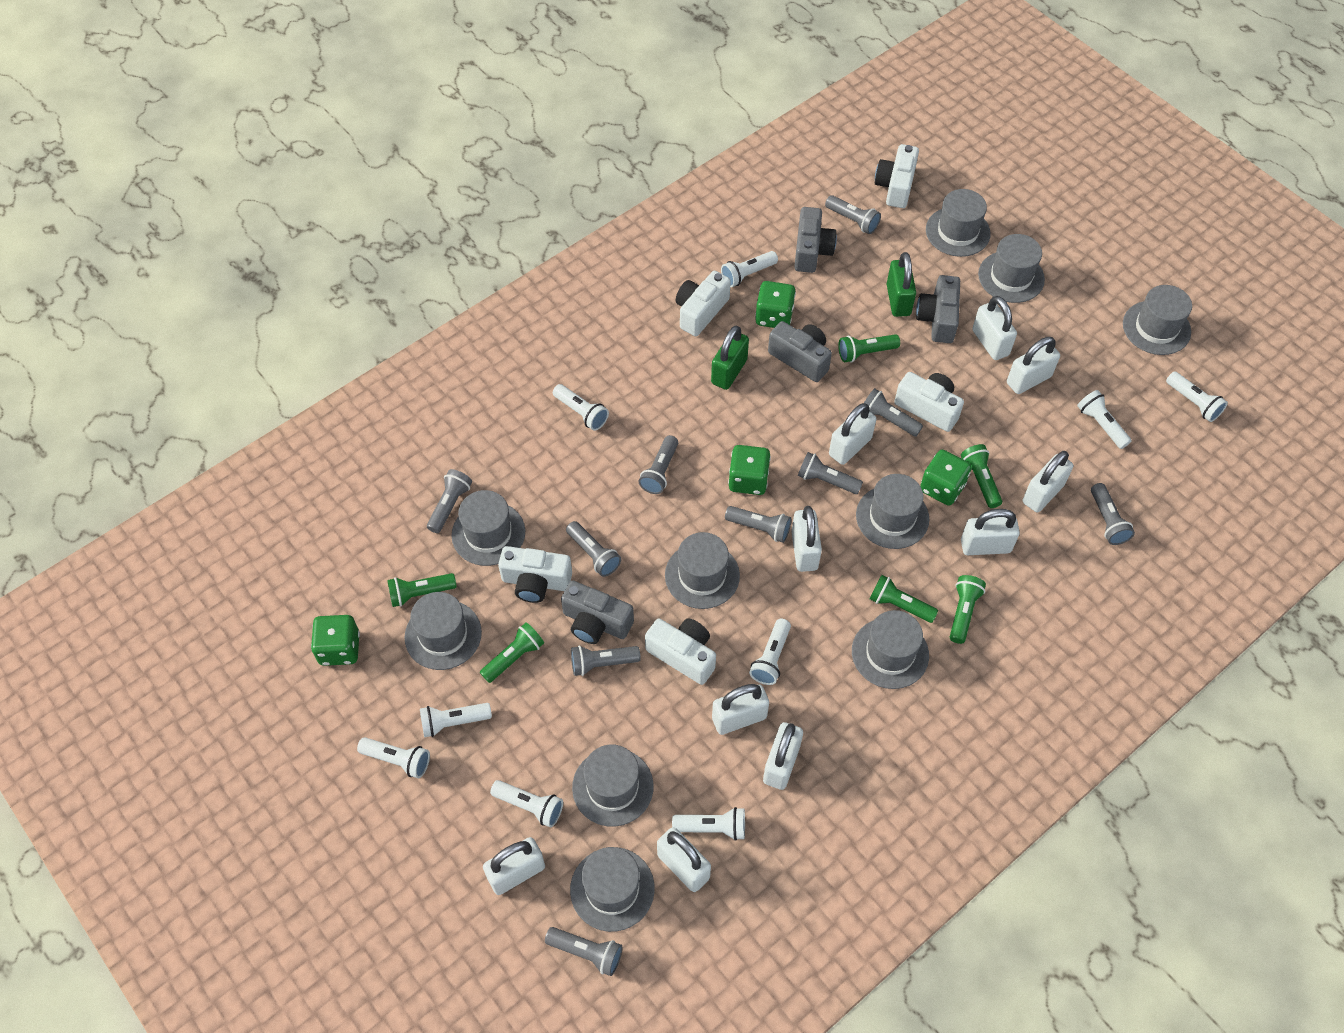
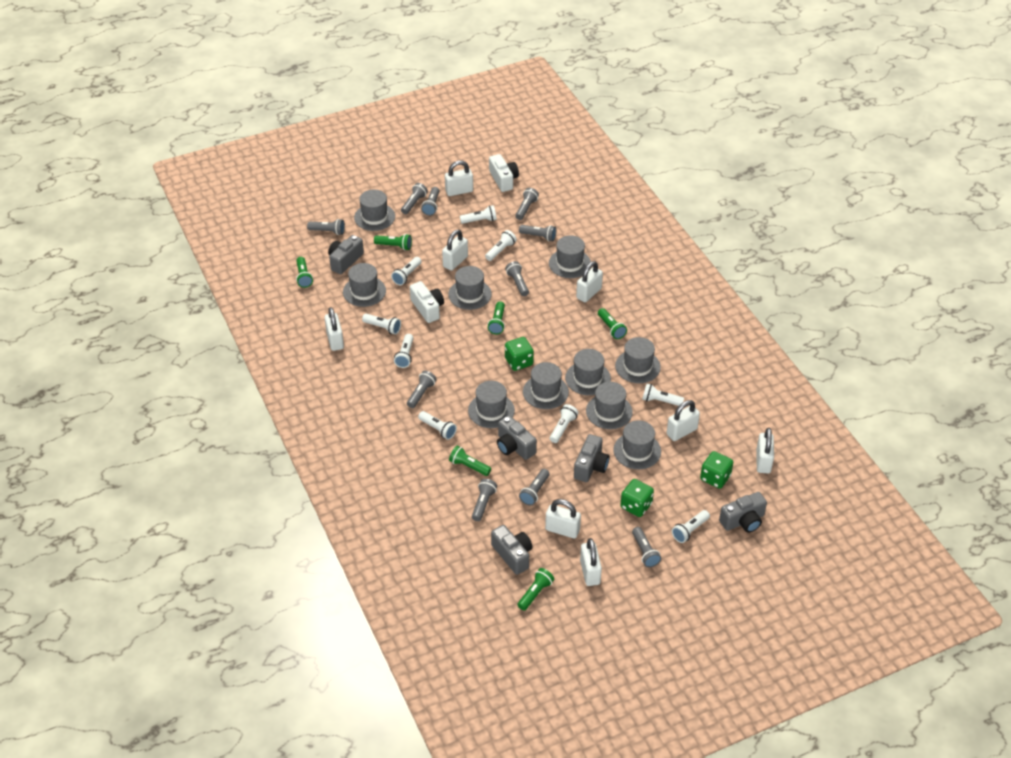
green dice: [311,615,360,666] [728,445,771,495] [755,281,796,328] [920,450,972,506] = 4 -> [505,337,534,371] [620,479,654,517] [700,451,733,489] = 3
green padlock: [711,325,749,390] [887,252,916,317] = 2 -> none = 0
grey camera: [561,581,634,644] [768,321,832,382] [794,207,837,273] [916,275,960,343] = 4 -> [328,235,364,274] [491,525,532,575] [497,415,537,460] [574,434,610,482] [719,492,767,533] = 5
white camera: [498,546,572,603] [645,618,716,685] [676,271,731,336] [875,144,919,208] [894,372,964,432] = 5 -> [410,281,444,323] [489,154,519,192] = 2
white padlock: [483,837,545,895] [657,827,711,892] [712,684,769,735] [763,722,803,790] [791,506,822,572] [829,403,876,465] [961,509,1020,555] [972,296,1017,360] [1007,337,1060,394] [1023,451,1073,512] = 10 -> [325,307,344,351] [442,230,468,271] [445,161,473,196] [545,499,581,539] [576,261,603,302] [580,538,602,586] [667,400,700,441] [756,428,774,473] = 8

